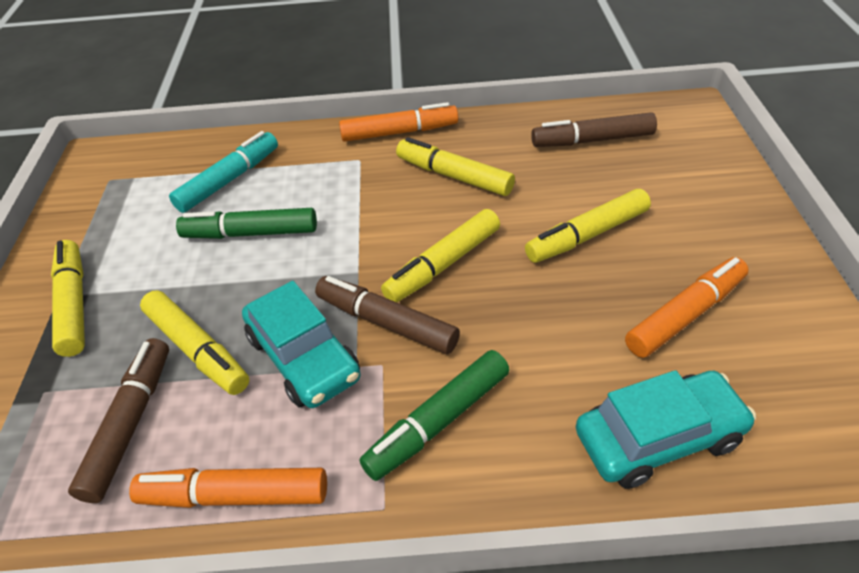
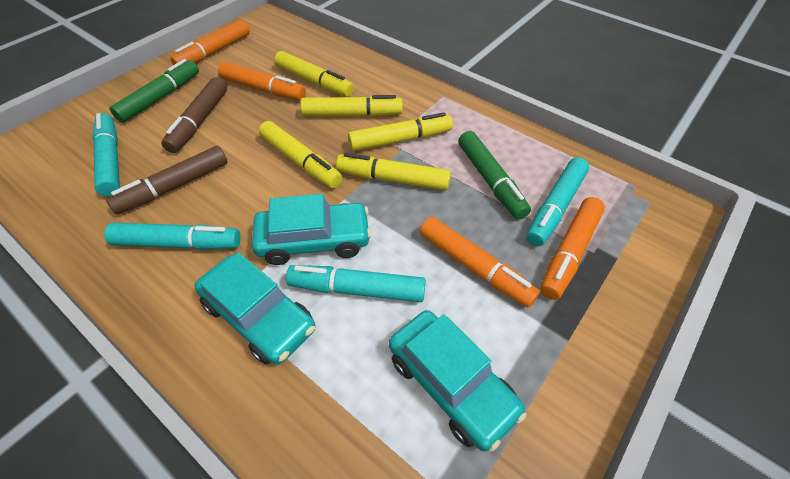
brown marker: [68,338,169,503] [315,276,460,354] [531,112,657,147] = 3 -> [106,146,228,214] [161,77,227,153] = 2
orange marker: [129,468,327,508] [339,102,458,142] [625,257,749,358] = 3 -> [170,20,250,65] [218,62,306,101] [419,217,540,308] [540,197,605,300] = 4
turquoise car: [242,281,361,408] [576,370,756,489] = 2 -> [195,253,315,365] [252,194,371,265] [389,310,526,451] = 3
turquoise marker: [169,131,278,213] = 1 -> [92,113,120,196] [104,223,241,250] [286,265,426,302] [526,157,589,246] = 4

